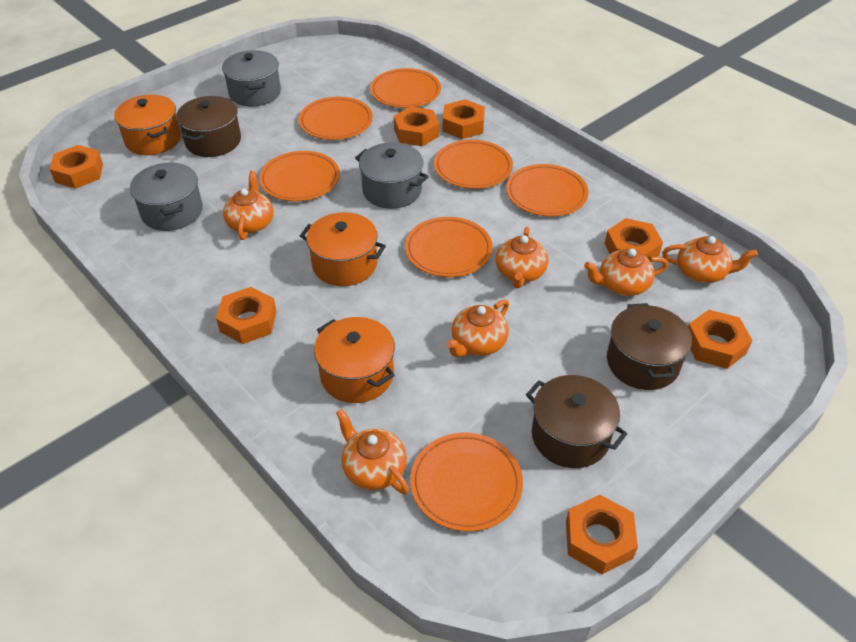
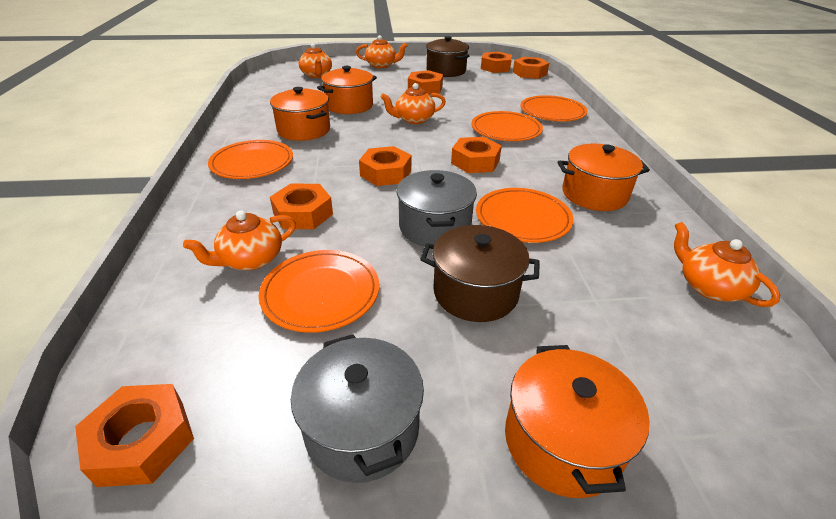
brown pot: [176,96,241,157] [526,375,627,468] [607,303,692,390] = 3 -> [420,225,540,322] [426,36,469,77] = 2
grey pot: [130,163,203,231] [222,50,281,106] [355,142,429,209] = 3 -> [291,334,424,483] [397,170,477,246] = 2
orange plate: [259,151,340,201] [299,97,373,140] [370,68,441,108] [405,217,493,277] [410,433,523,532] [434,140,513,189] [506,164,588,216] = 7 -> [208,140,293,179] [259,250,379,333] [471,111,543,141] [476,188,574,243] [520,95,587,121] = 5
orange pot: [114,94,181,155] [300,212,386,286] [314,317,395,403] = 3 -> [270,87,330,141] [317,66,377,114] [505,345,650,498] [558,144,650,211] = 4
orange teapot: [223,171,274,240] [336,409,409,494] [446,299,509,357] [496,227,548,288] [584,249,668,296] [662,236,758,283] = 6 -> [183,211,296,270] [299,43,332,78] [356,35,408,68] [380,83,446,124] [674,222,780,307] = 5

